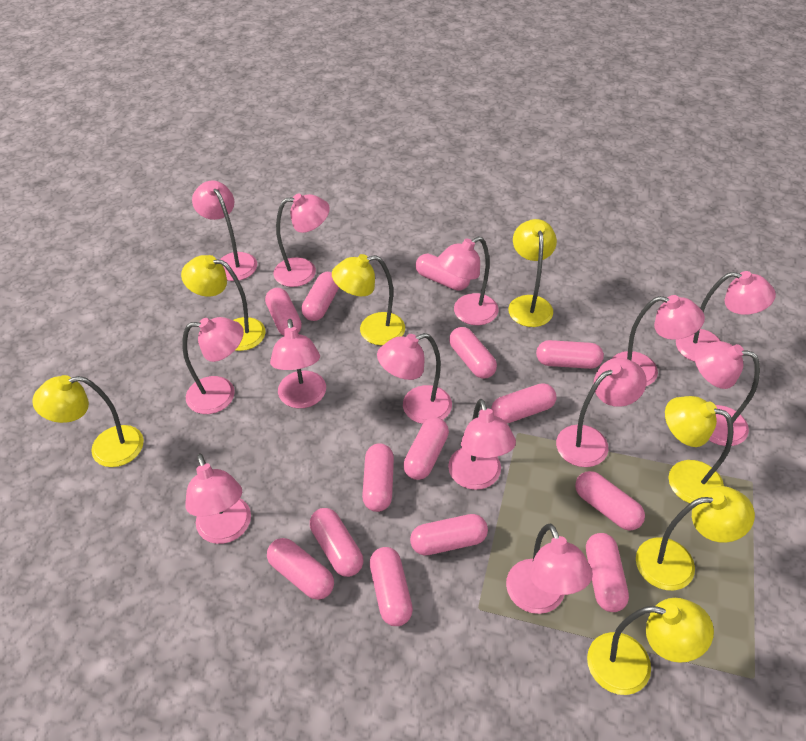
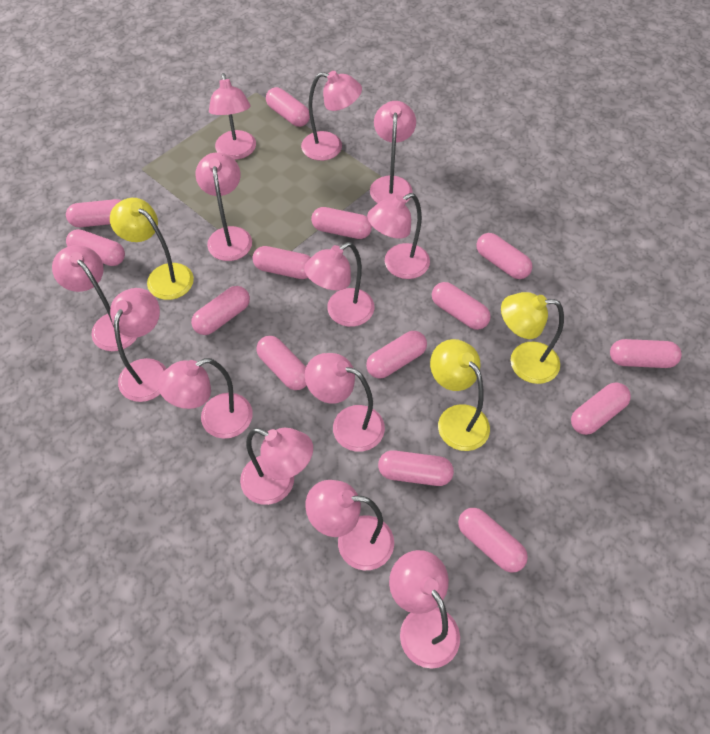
yellow lamp: [32,375,144,467] [181,255,266,351] [332,254,405,345] [509,219,557,327] [587,598,714,695] [636,486,755,591] [665,396,733,504] = 7 -> [110,198,194,300] [430,339,490,451] [501,292,564,384] = 3

